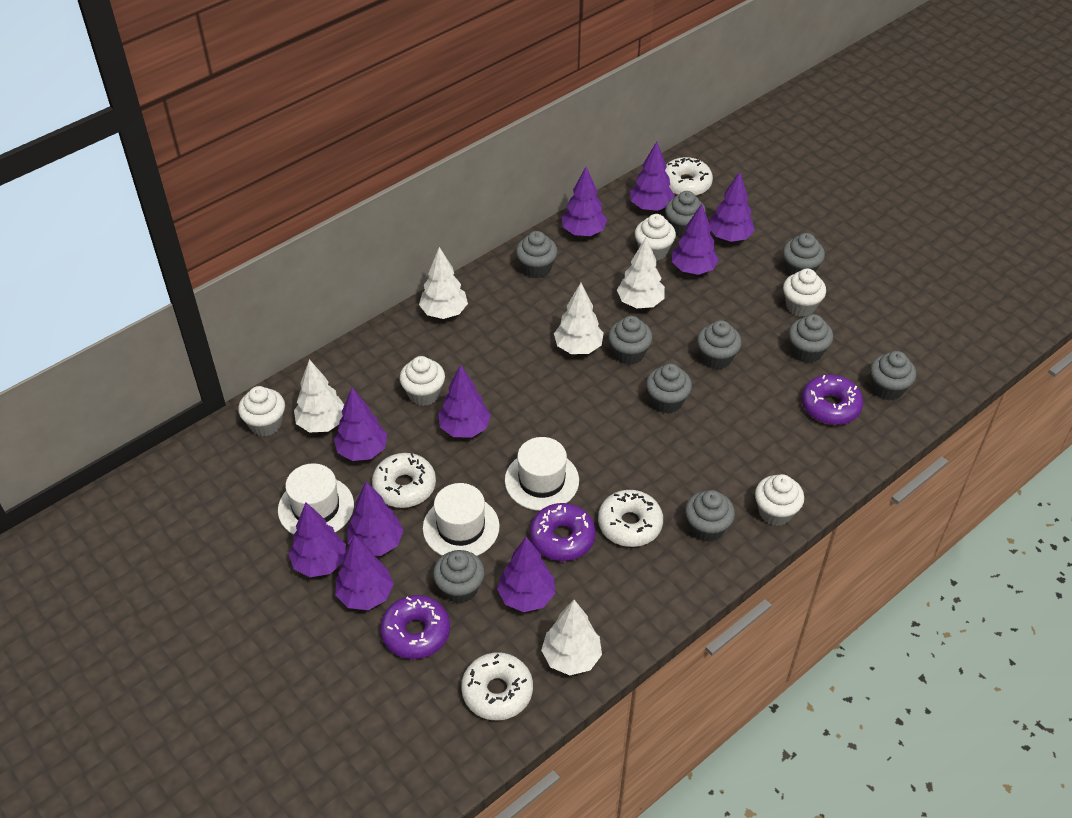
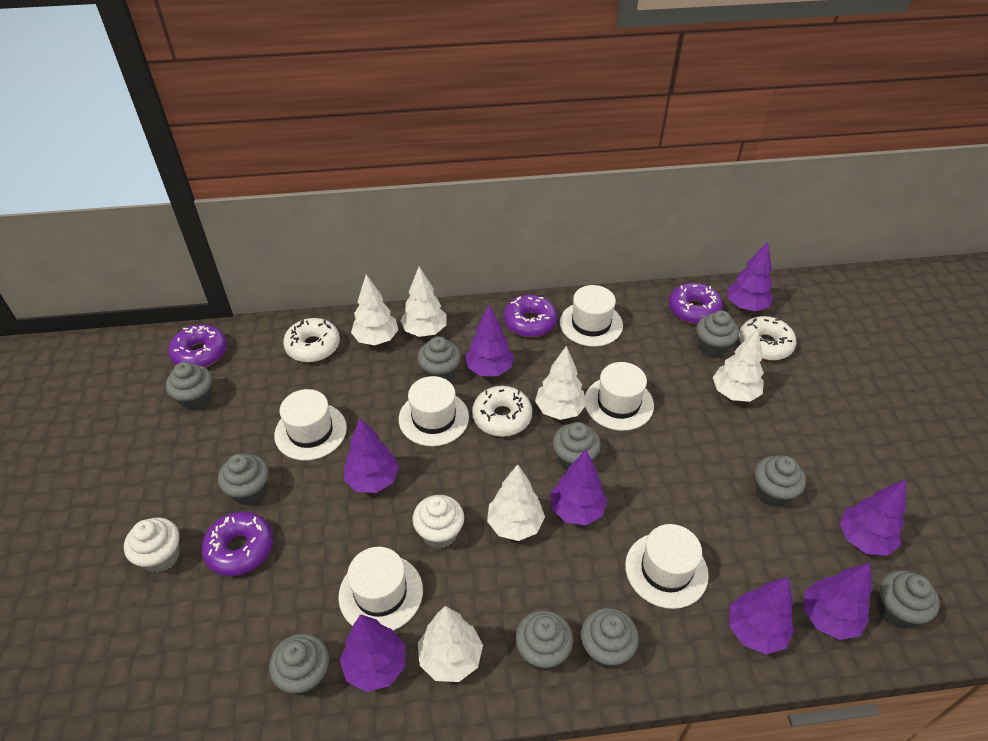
purple donut: [380,595,450,659] [530,503,596,561] [802,374,863,425] = 3 -> [168,324,227,367] [202,511,273,576] [504,295,557,337] [669,283,723,324] = 4
purple tree: [288,503,346,577] [334,388,387,461] [335,535,394,610] [347,482,404,556] [438,364,491,438] [497,537,555,612] [561,167,607,236] [630,142,675,211] [672,204,719,275] [709,172,755,242] = 10 -> [340,614,405,692] [344,418,399,493] [465,305,514,376] [550,450,607,525] [727,241,773,311] [729,577,794,655] [803,563,872,640] [839,480,906,556] = 8
white cupcake: [238,386,285,436] [400,356,445,406] [635,214,676,261] [755,474,804,526] [783,269,826,317] = 5 -> [124,518,180,573] [412,495,464,548] = 2
white donut: [372,453,436,508] [461,652,533,720] [598,490,663,547] [665,157,713,196] = 4 -> [283,318,340,362] [472,386,532,437] [739,316,797,360] = 3
white hat: [278,463,354,535] [423,483,500,556] [505,437,579,511] = 3 -> [274,389,347,461] [338,547,423,631] [399,376,469,446] [560,285,623,347] [585,362,654,431] [625,524,709,609] = 6
white tree: [294,359,344,432] [419,247,468,319] [541,600,602,675] [554,283,604,354] [617,238,665,308] = 5 -> [351,274,399,345] [400,267,447,337] [418,606,483,682] [487,464,545,541] [535,346,587,420] [713,329,764,402] = 6

